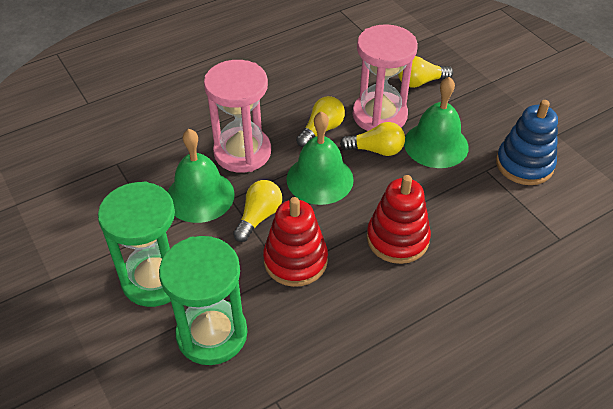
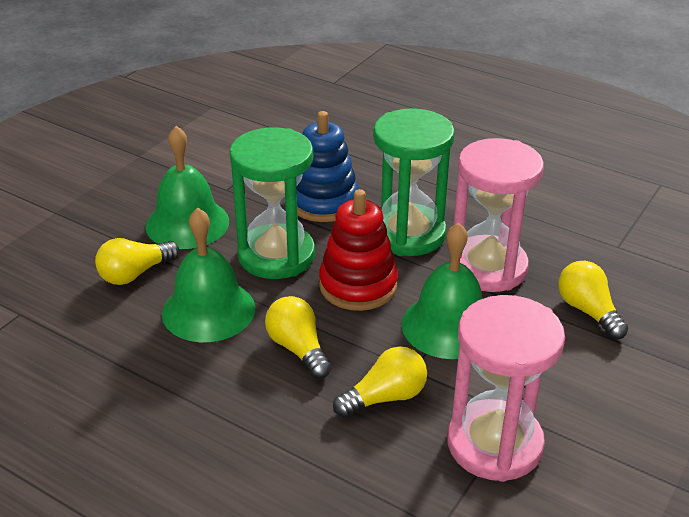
red stacking toy: [263,197,328,287] [367,175,431,264] = 2 -> [319,189,398,311] = 1

